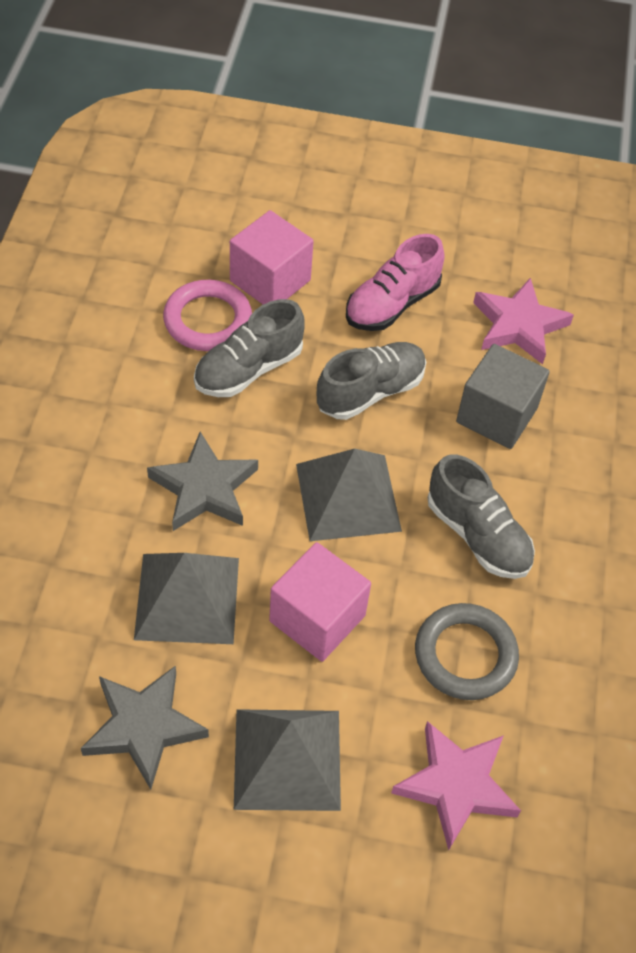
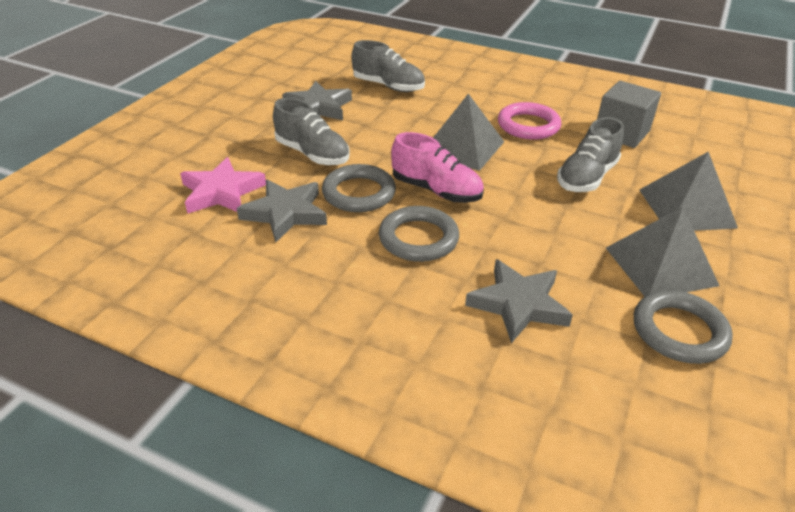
grey ring: [415,603,519,700] = 1 -> [322,164,396,212] [379,206,459,262] [634,290,733,364] = 3
grey star: [81,665,209,790] [147,432,258,531] = 2 -> [237,179,327,242] [282,81,352,120] [465,259,573,343] = 3
pink cube: [230,210,314,304] [269,542,371,662] = 2 -> none = 0
pink star: [391,721,521,850] [473,278,574,364] = 2 -> [180,157,266,214] = 1

